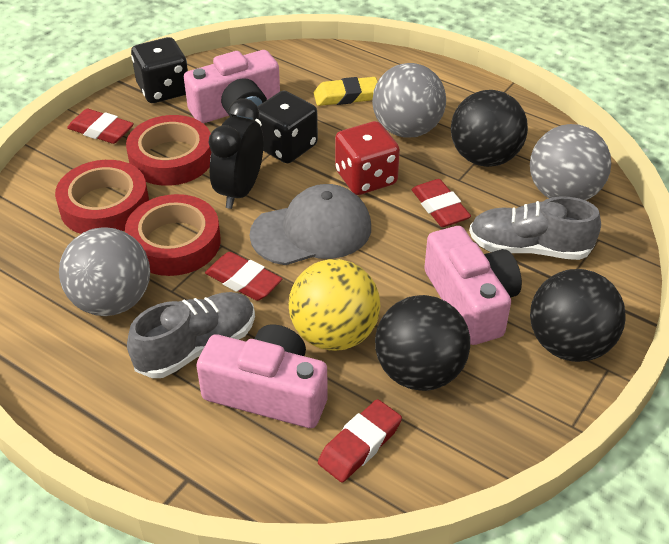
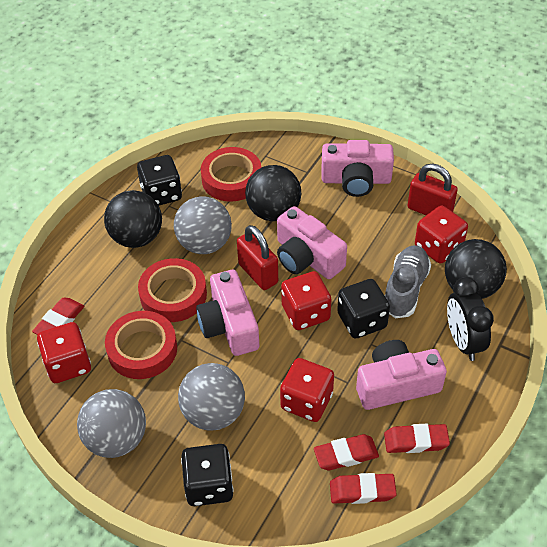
black dice: [131,37,188,103] [253,90,318,163] = 2 -> [137,155,182,206] [181,444,234,506] [337,279,390,339] = 3
grey cap: [250,184,371,265] = 1 -> none = 0
grey shoe: [127,292,255,378] [469,196,601,260] = 2 -> [385,246,431,318] = 1
pink camera: [184,50,280,124] [196,324,328,428] [424,226,522,345] = 3 -> [196,269,259,356] [277,206,347,279] [322,140,394,197] [356,340,447,410] = 4
red dice: [335,121,400,195] = 1 -> [37,322,91,383] [280,358,334,422] [281,271,331,330] [415,205,468,264] = 4
red padlock: none = 0 -> [237,225,278,290] [407,164,458,215] = 2
yellow ball: [289,259,380,351] = 1 -> none = 0
yellow eraser: [314,77,378,106] = 1 -> none = 0

